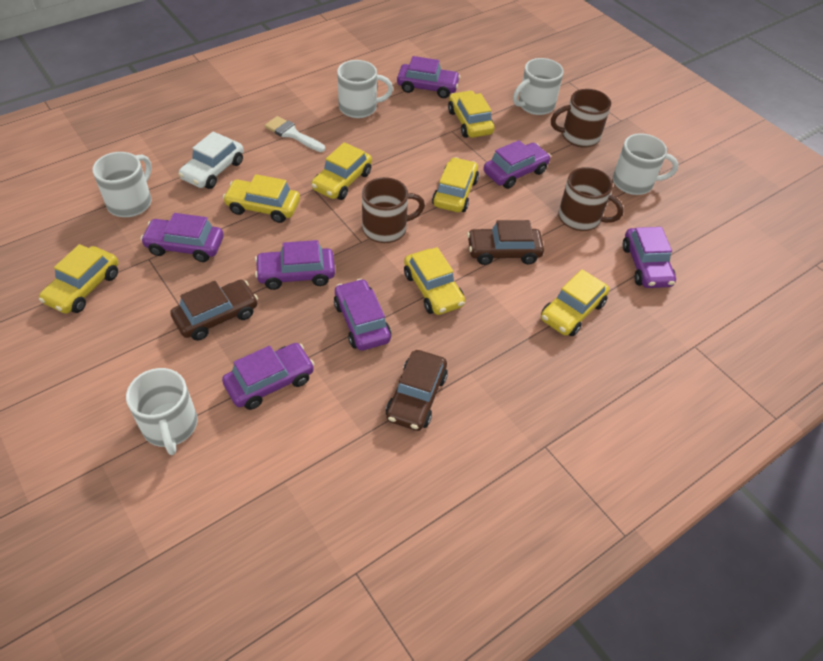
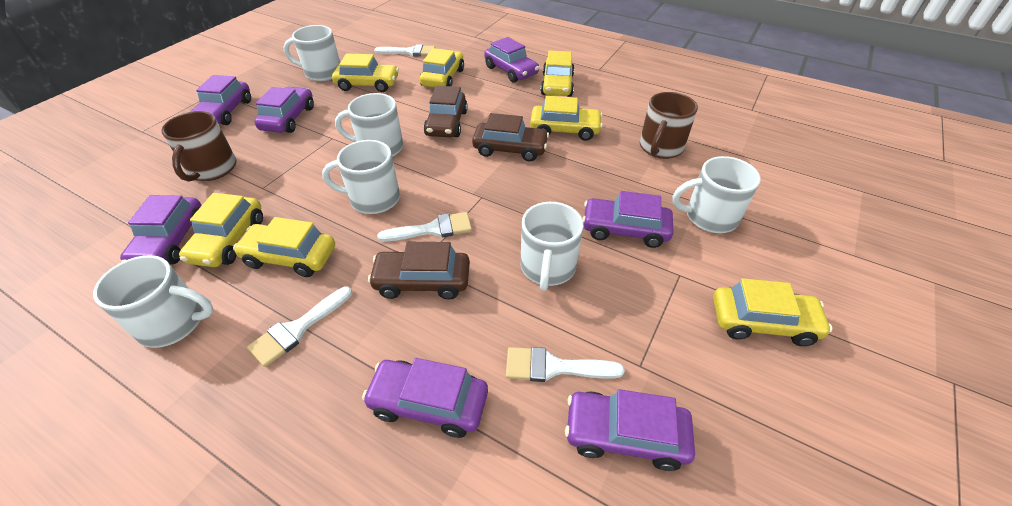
brown mug: [362,177,425,243] [551,89,611,148] [558,167,624,231] = 3 -> [161,111,236,182] [640,92,698,159] = 2
white brush: [264,116,325,152] = 1 -> [247,287,352,367] [374,44,435,57] [377,212,472,242] [506,347,625,382] = 4
white car: [178,131,244,189] = 1 -> none = 0
white mug: [92,152,152,217] [126,368,198,455] [337,60,393,118] [513,58,564,115] [613,133,679,195] = 5 -> [93,255,214,348] [283,25,340,81] [322,140,400,214] [335,93,403,157] [520,202,583,291] [672,156,761,233] = 6

